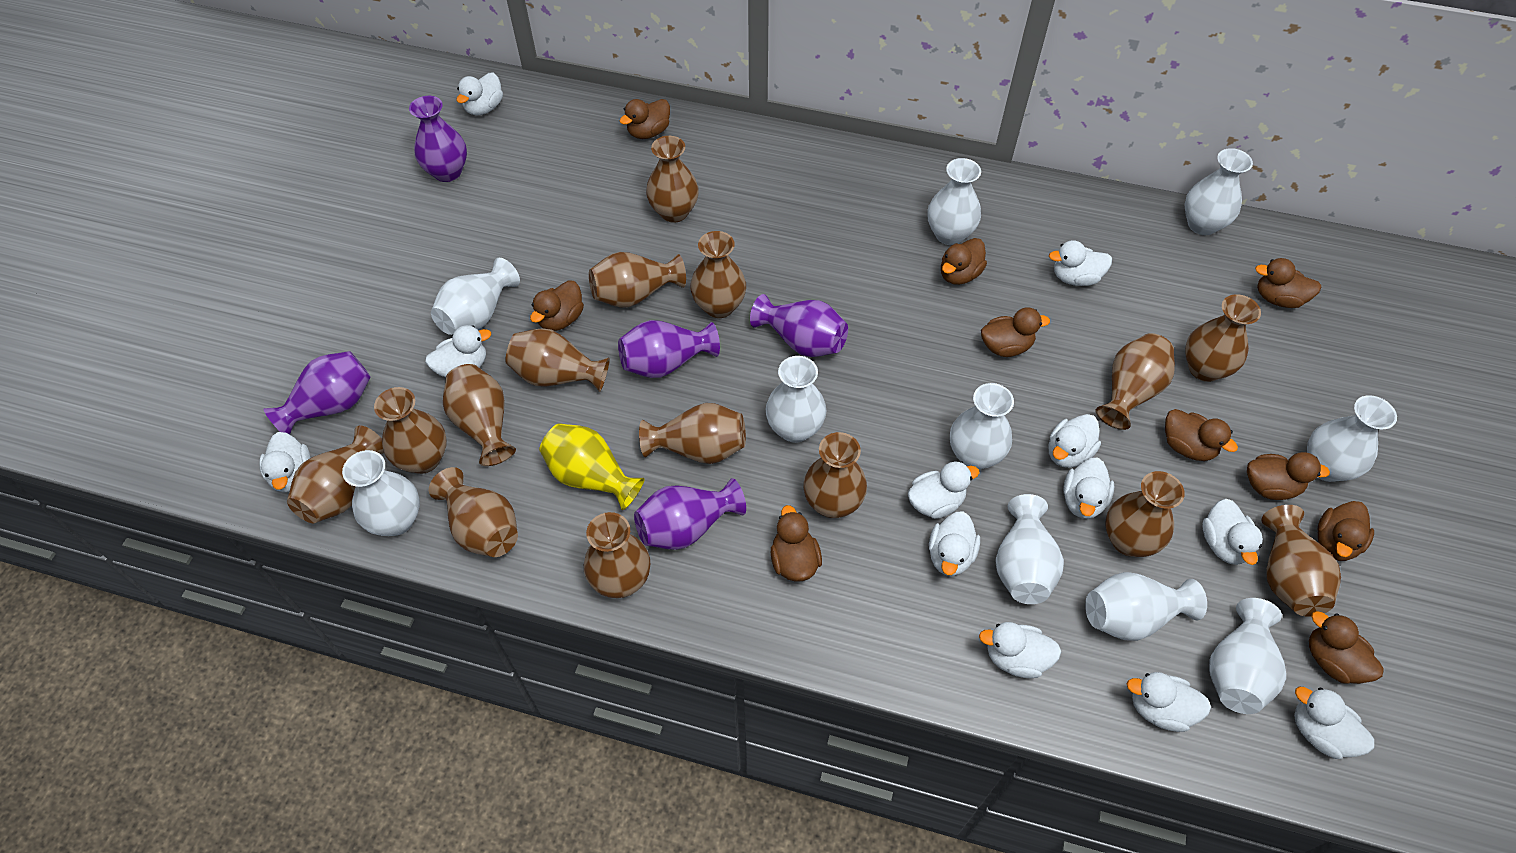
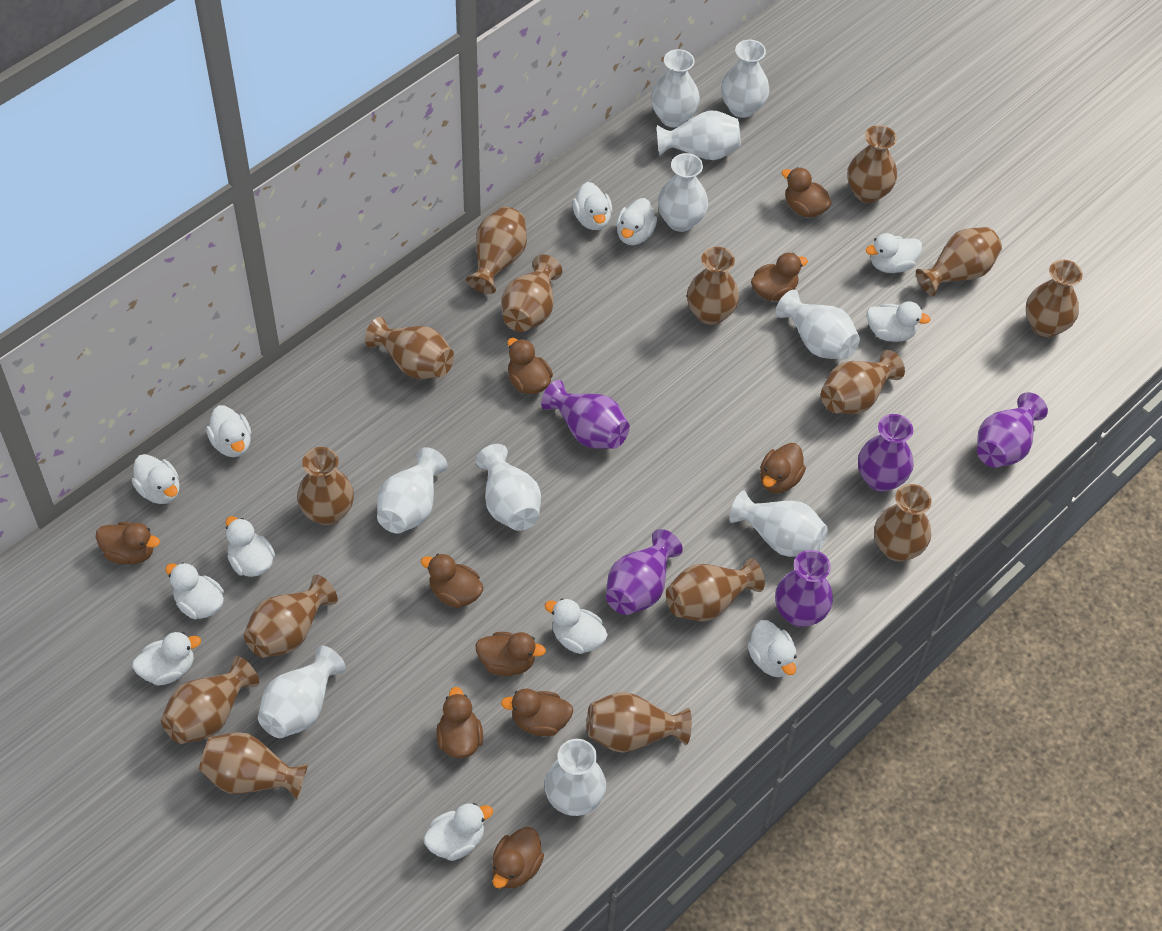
yellow vase: [539,423,645,510] = 1 -> none = 0

